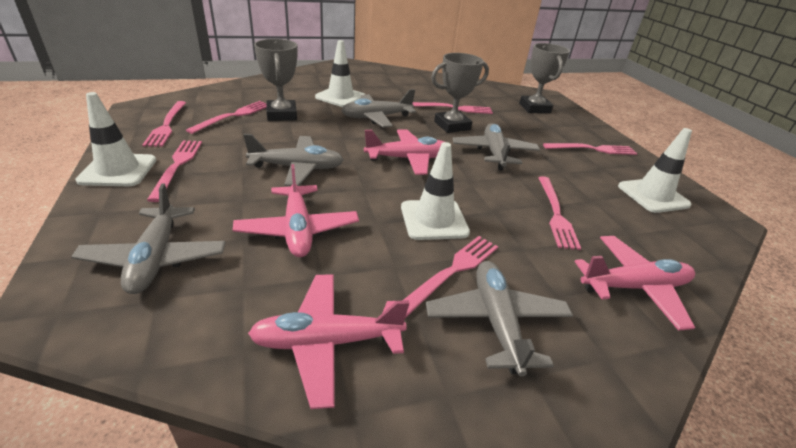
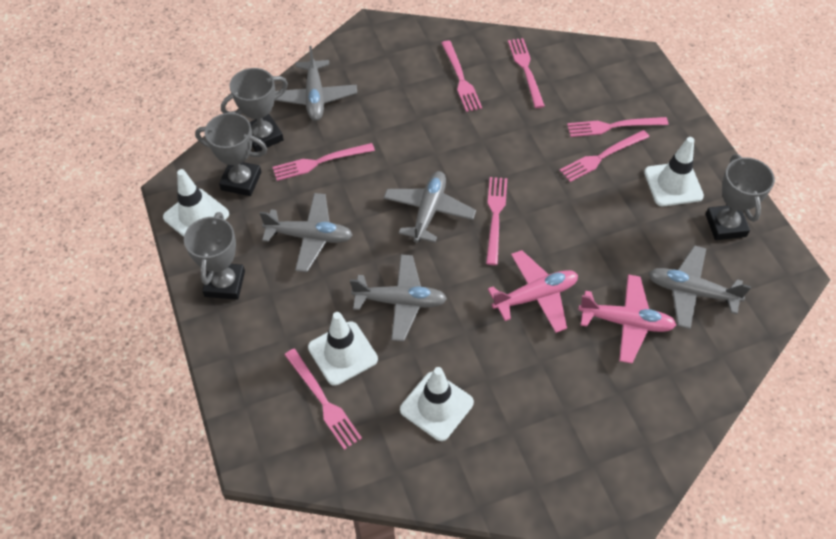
grey trophy: [254,39,298,121] [431,53,489,133] [519,43,570,113] = 3 -> [184,212,245,300] [195,113,267,196] [221,68,288,152] [705,154,775,240] = 4
pink plane: [233,164,359,257] [248,274,410,409] [364,129,444,175] [575,236,695,331] = 4 -> [488,250,578,333] [578,274,676,363] = 2

